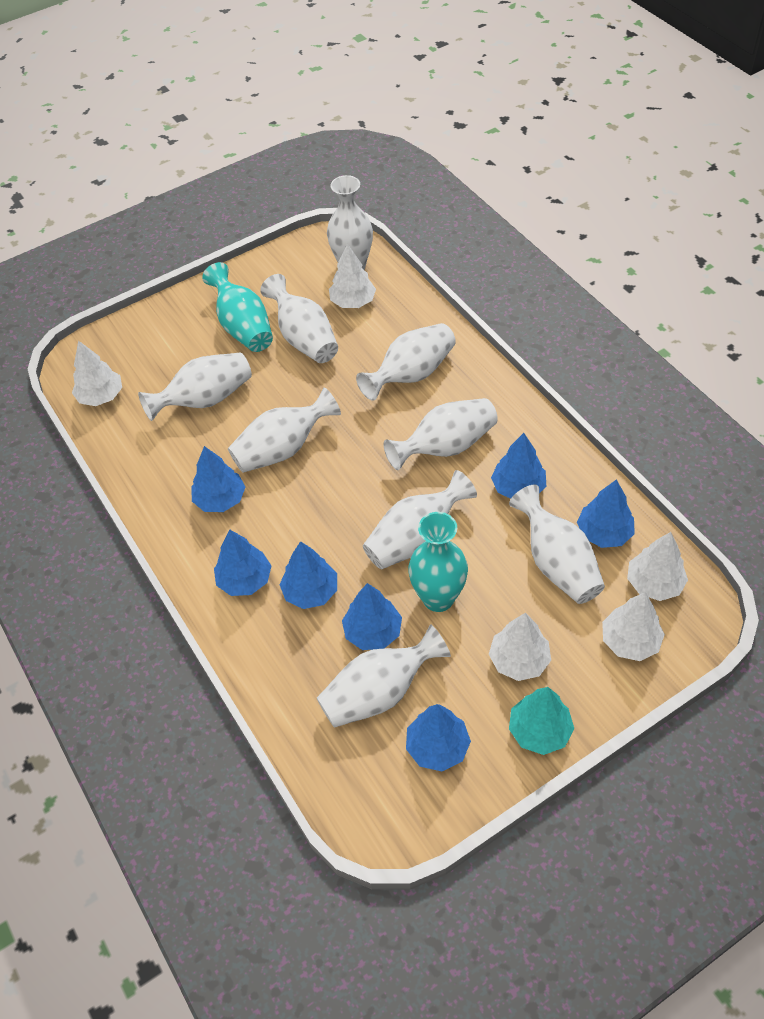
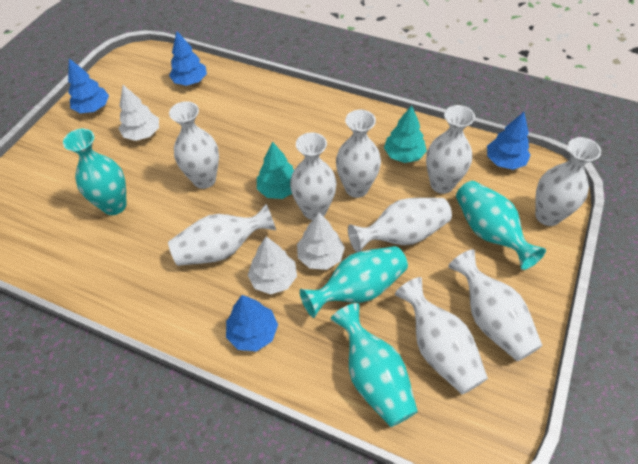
blue tree: [192,446,245,512] [214,530,272,596] [279,541,337,609] [342,583,402,650] [406,704,471,771] [491,433,546,499] [577,479,635,548] = 7 -> [68,58,109,113] [169,31,207,86] [226,295,278,351] [487,112,531,170] = 4
turquoise tree: [509,687,574,755] = 1 -> [257,142,294,199] [384,105,427,163] = 2
turquoise vase: [202,262,273,352] [408,512,468,612] = 2 -> [63,129,127,215] [300,246,408,318] [331,303,418,427] [456,181,546,270] = 4
white tree: [72,340,122,406] [329,243,376,308] [489,613,551,681] [602,592,665,661] [627,532,688,601] = 5 -> [119,85,159,141] [248,237,297,295] [297,213,345,270] = 3

